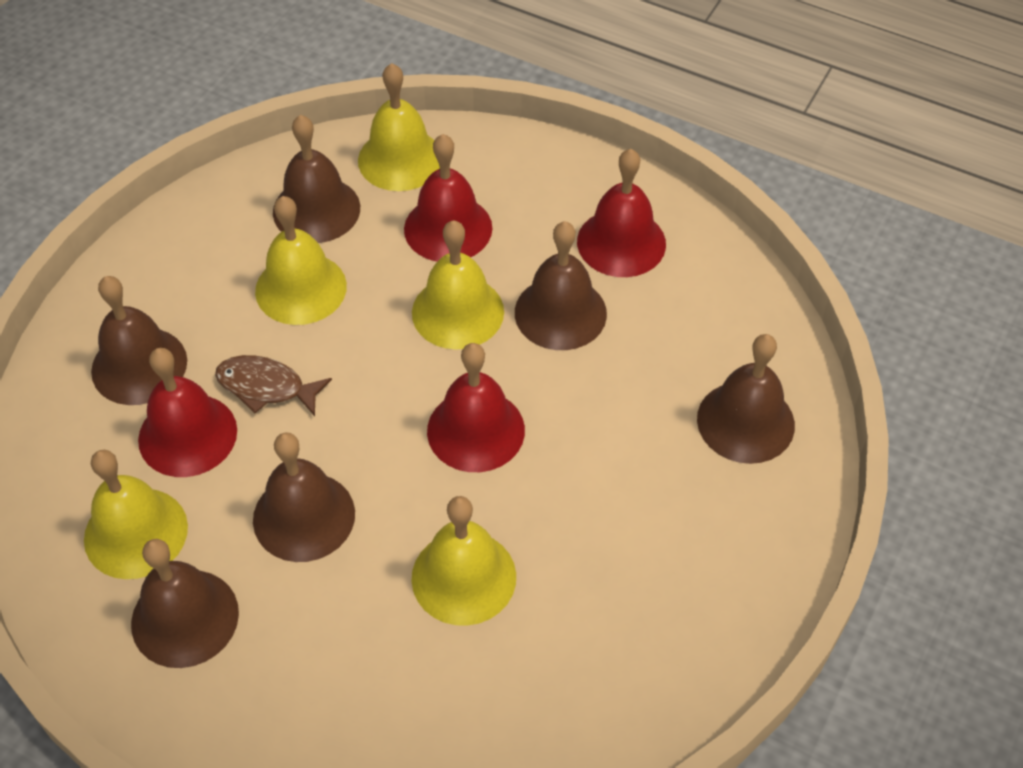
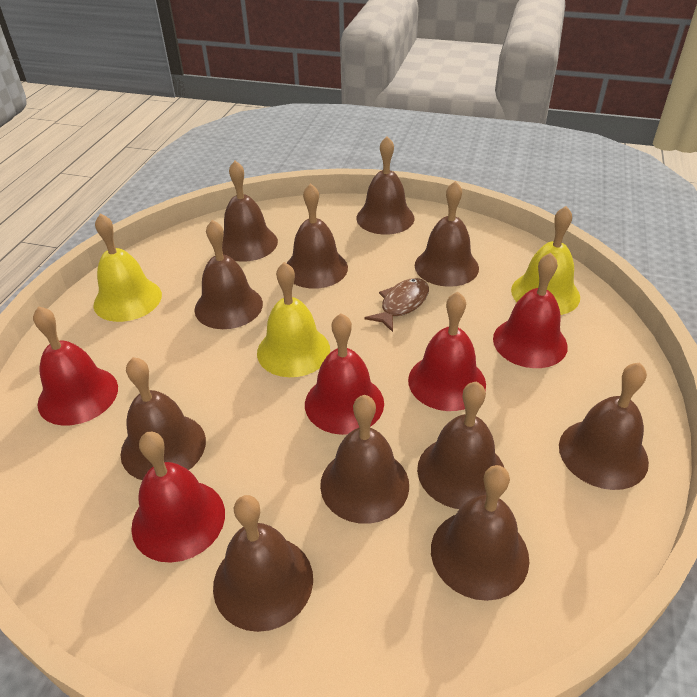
brown bell: [91,276,187,405] [131,539,239,668] [253,432,355,562] [273,115,360,243] [515,221,607,350] [697,334,795,464] = 6 -> [120,357,206,480] [195,220,263,329] [213,495,313,632] [222,161,278,262] [287,183,348,289] [320,395,409,524] [356,136,415,234] [415,181,479,287] [417,381,504,509] [431,465,529,601] [559,362,649,490] = 11
red bell: [138,348,237,477] [404,134,492,262] [427,343,525,472] [577,149,666,277] = 4 -> [33,306,118,425] [131,432,225,563] [305,313,384,435] [408,292,486,411] [493,253,568,368] = 5
yellow bell: [84,449,188,579] [255,196,347,325] [358,63,440,191] [411,496,516,626] [412,220,504,350] = 5 -> [93,214,162,322] [257,262,330,377] [511,206,580,315] = 3

